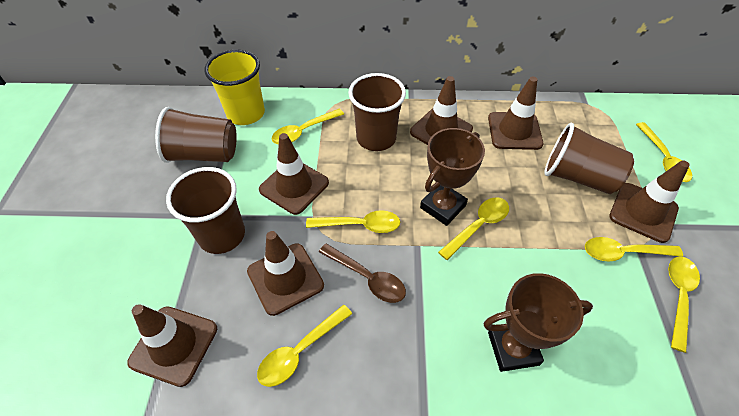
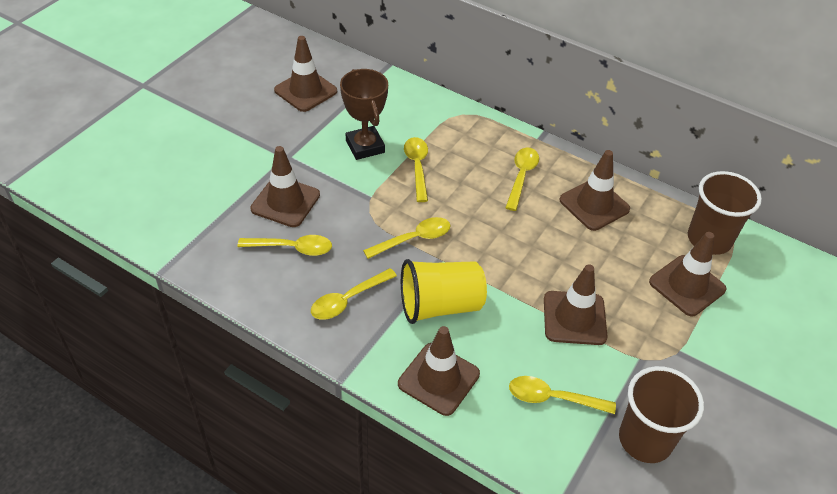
brown cup: [155,107,237,163] [166,167,245,254] [348,73,406,151] [544,123,634,194] = 4 -> [619,366,704,463] [688,171,762,255] = 2
brown spoon: [319,243,406,303] = 1 -> none = 0
brown trophy: [420,128,485,226] [484,273,593,372] = 2 -> [340,69,388,160] = 1
yellow spoon: [257,304,352,387] [272,109,344,144] [306,210,400,233] [438,197,509,260] [585,237,683,261] [636,122,692,182] [668,256,700,353] = 7 -> [237,235,332,256] [311,268,397,320] [363,217,450,259] [404,137,428,202] [505,148,539,211] [509,376,616,414] = 6

